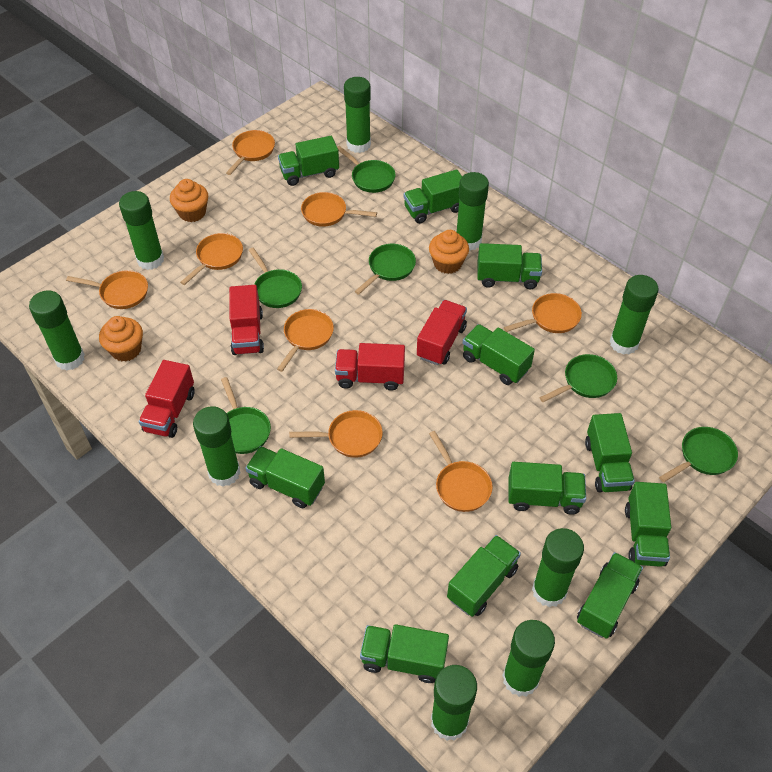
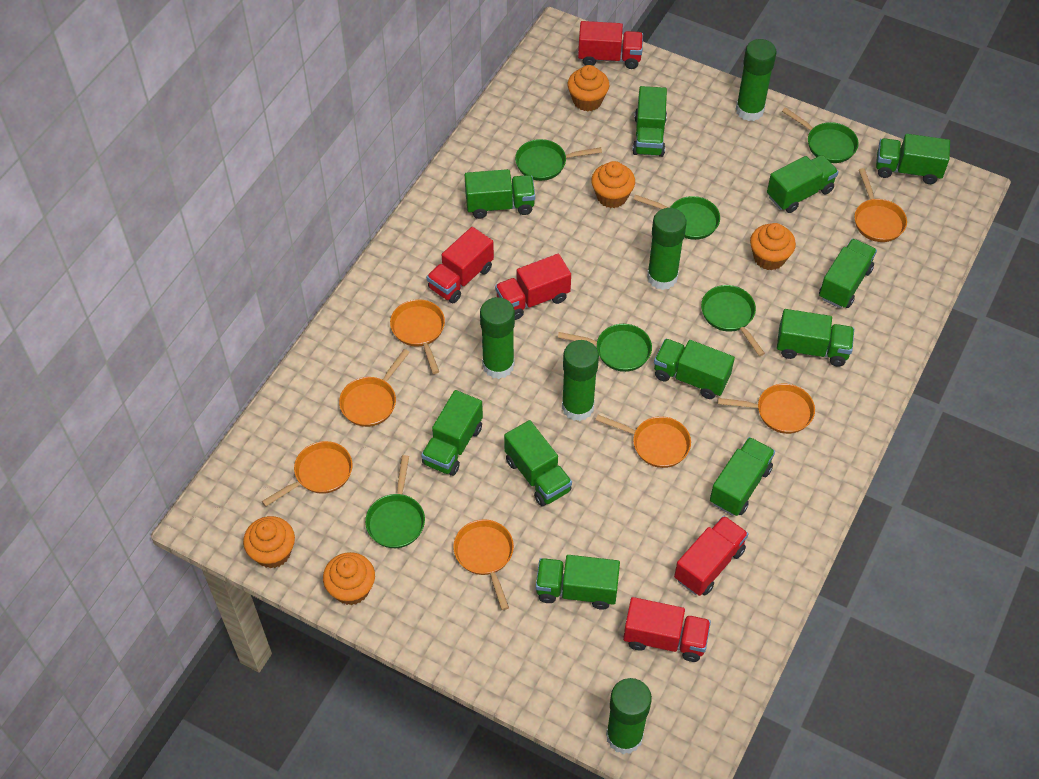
green glue stick: [29,290,85,370] [119,191,164,270] [193,406,240,487] [344,77,371,153] [431,665,477,741] [456,172,489,251] [502,620,555,697] [532,528,584,607] [610,275,659,355] = 9 -> [480,297,515,379] [562,340,599,421] [606,678,652,754] [647,208,687,290] [736,39,776,121] = 5
orange cupcake: [99,316,143,362] [170,179,208,222] [429,230,469,274] = 3 -> [243,516,295,569] [323,552,375,605] [568,65,609,111] [591,161,635,208] [750,223,796,270] = 5
orange pan: [66,270,148,309] [180,233,243,285] [226,130,275,175] [277,309,334,372] [289,410,383,458] [301,192,377,227] [429,431,493,512] [504,293,582,333] = 8 -> [262,441,352,507] [339,349,410,427] [390,299,445,374] [453,519,514,610] [596,415,691,468] [718,384,815,434] [854,168,907,242] = 7
red truck: [139,360,195,438] [229,285,264,355] [335,343,405,391] [417,300,467,365] = 4 -> [427,227,494,303] [495,254,571,320] [578,21,643,69] [623,597,711,662] [674,516,749,596] = 5

